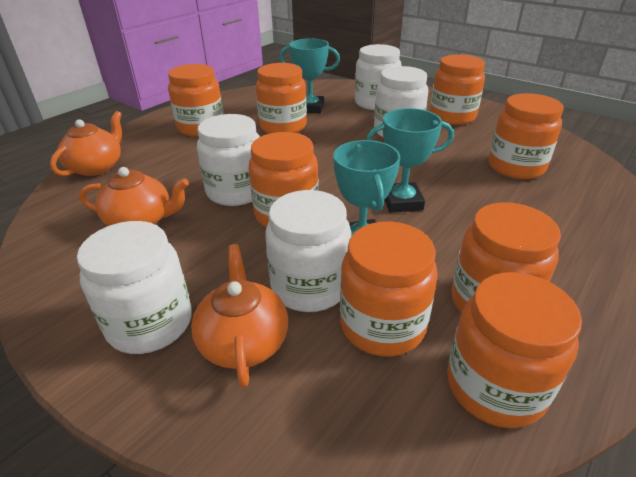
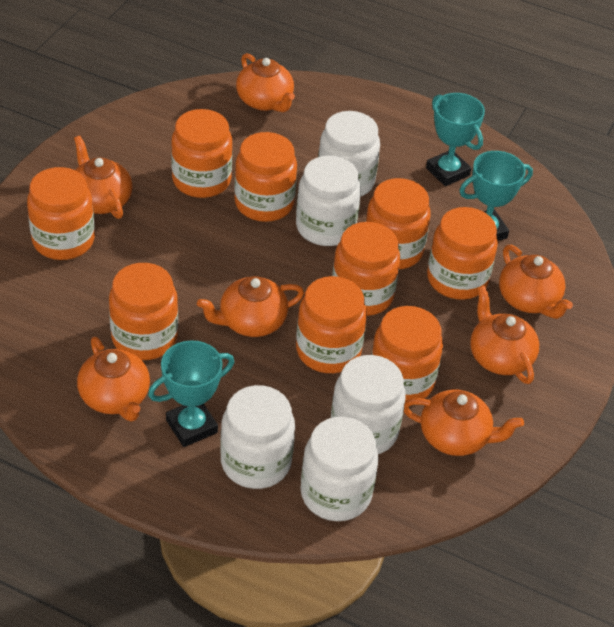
orange jar: [168,64,223,136] [249,132,319,227] [256,63,307,134] [340,221,438,357] [430,54,485,125] [447,272,582,428] [451,202,561,313] [489,93,564,179] = 8 -> [27,167,95,260] [109,263,178,360] [171,109,232,198] [234,132,297,222] [296,276,367,373] [332,222,400,316] [365,178,431,269] [371,306,443,401] [427,207,498,300] = 9
orange teapot: [50,111,122,176] [79,167,189,226] [191,244,288,388] = 3 -> [74,136,133,219] [77,337,150,422] [197,276,304,337] [236,53,295,112] [404,390,524,456] [470,286,539,384] [499,245,573,319] = 7

